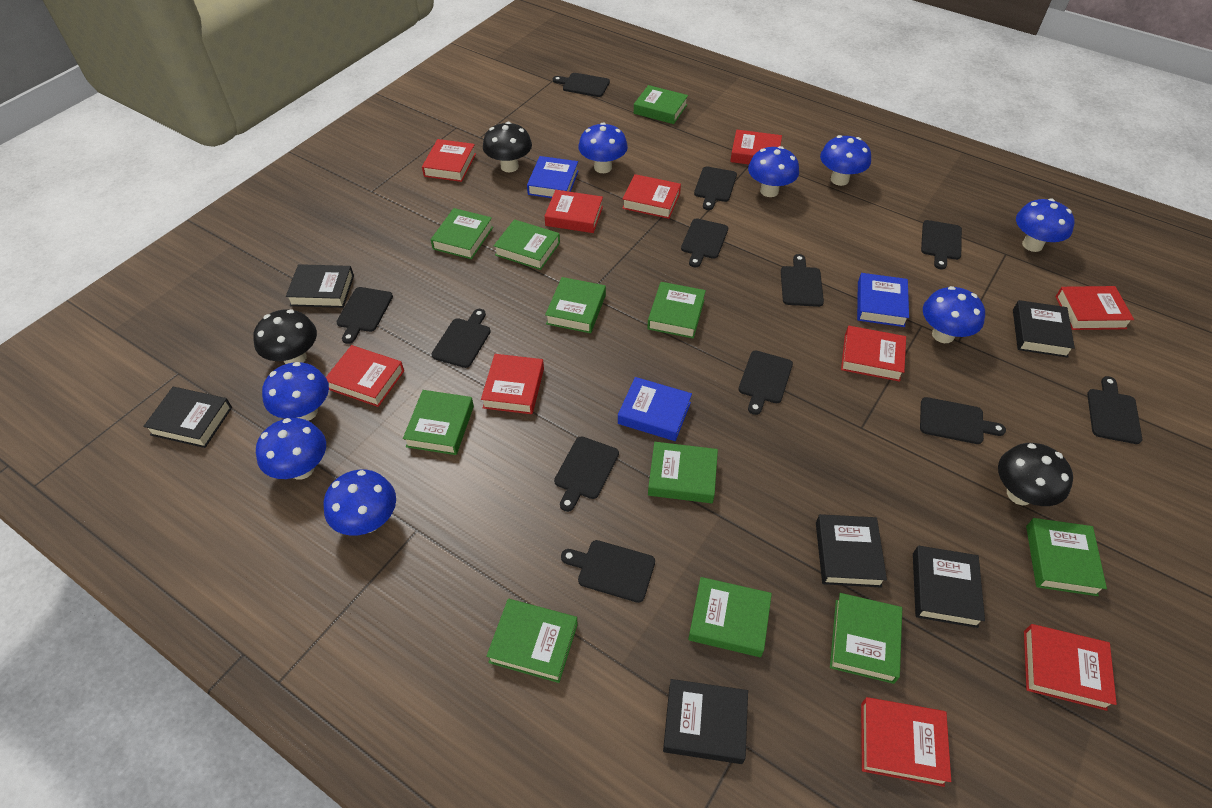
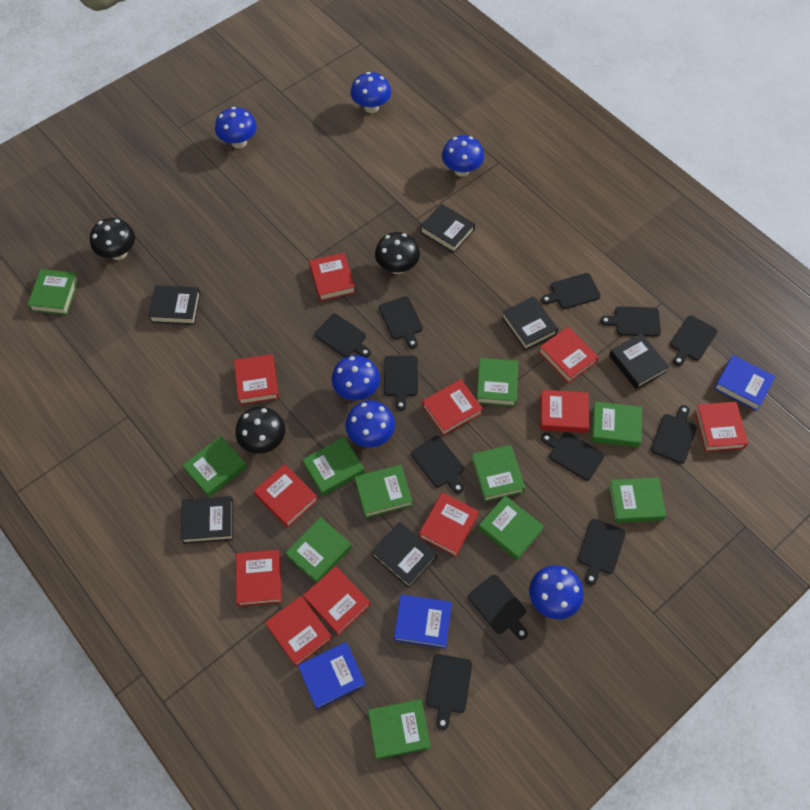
blue mushroom: [256,418,326,480] [262,362,329,421] [324,469,396,536] [578,122,628,173] [748,146,799,197] [820,135,871,186] [923,286,985,343] [1016,199,1075,252] = 8 -> [215,107,257,148] [332,355,380,400] [345,401,395,447] [351,72,391,113] [442,135,484,177] [529,565,584,619] = 6
red book: [326,345,404,407] [422,139,476,182] [481,354,544,414] [545,190,603,233] [622,174,681,219] [730,130,782,165] [841,326,906,382] [861,697,951,787] [1024,624,1117,711] [1055,286,1134,330] = 10 -> [234,354,279,405] [236,550,282,606] [254,464,318,528] [265,596,332,667] [303,566,370,635] [309,253,355,301] [419,493,479,557] [422,379,483,436] [539,327,599,383] [540,390,589,433] [694,402,748,452] = 11

